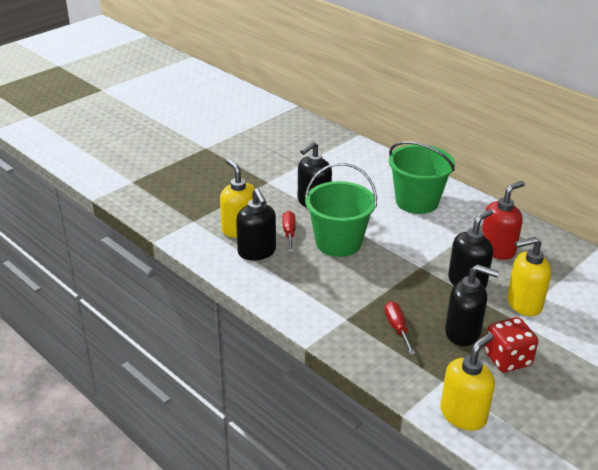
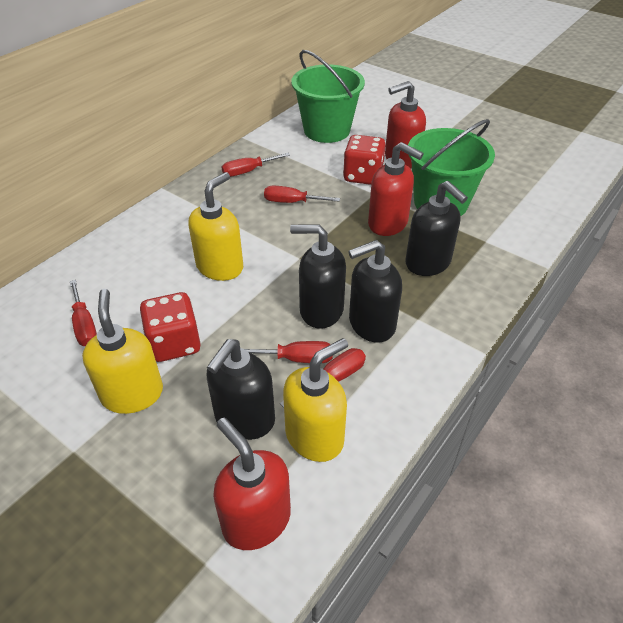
red dice: [484,317,538,372] = 1 -> [140,292,201,362] [343,135,386,185] = 2
red screwdriver: [282,211,296,252] [384,301,416,355] = 2 -> [70,280,97,346] [222,153,290,177] [245,341,333,363] [264,186,340,203] [280,348,366,408] = 5
red soap dispenser: [482,181,525,260] = 1 -> [213,418,291,550] [368,142,424,236] [385,81,426,169] = 3

